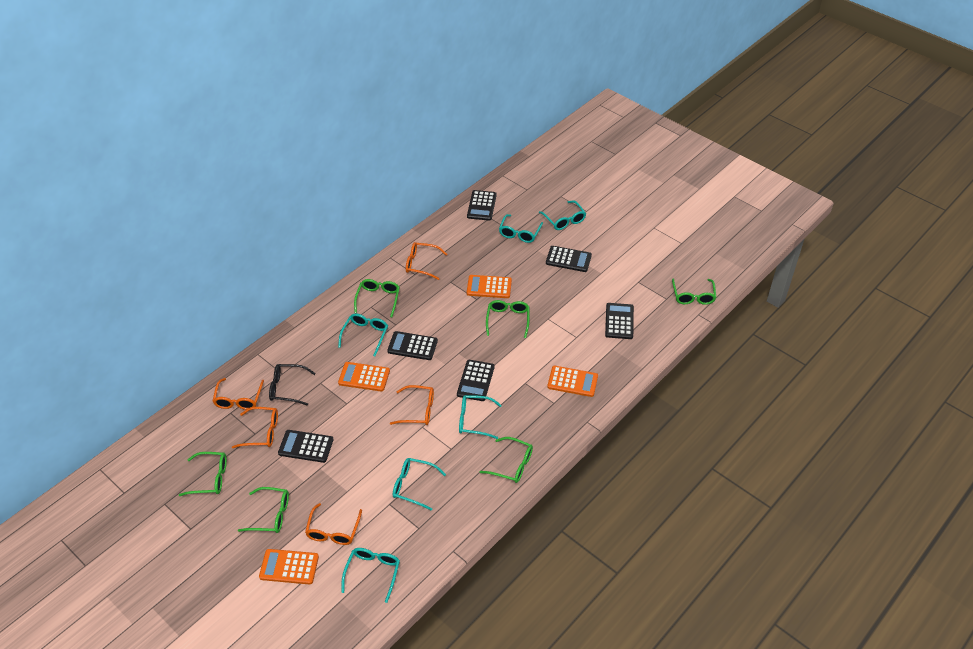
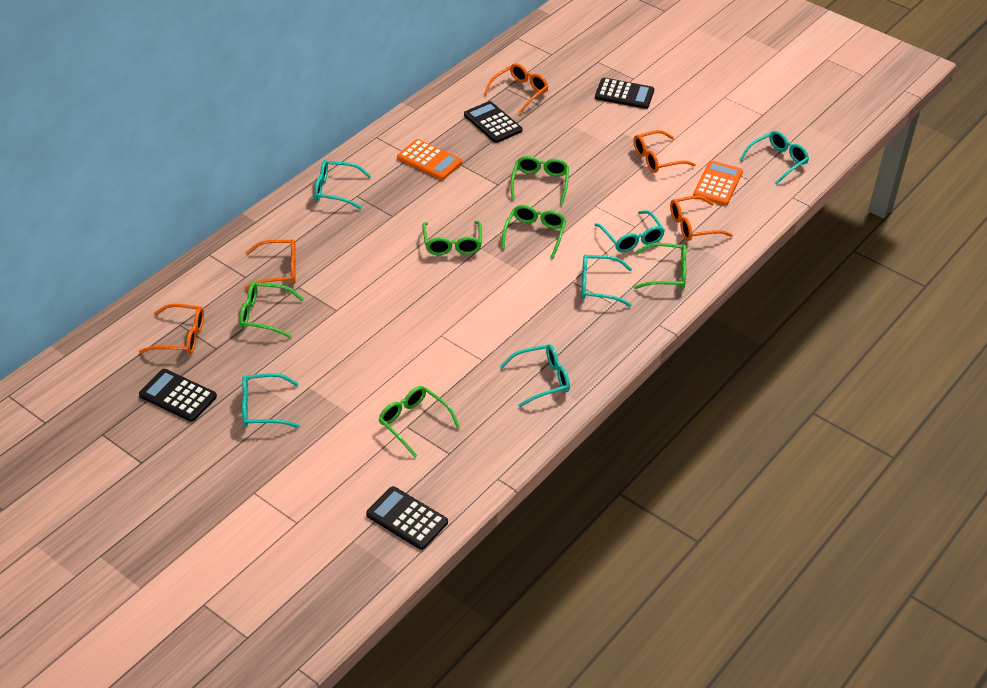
black calculator: [278,430,334,463] [387,331,438,360] [457,360,495,401] [467,190,497,221] [546,246,592,272] [605,303,634,339] = 6 -> [139,369,217,422] [366,486,448,550] [464,101,522,143] [595,78,654,109] = 4
black glasses: [269,364,316,406] = 1 -> none = 0
orange calculator: [259,549,319,585] [338,362,390,392] [467,275,512,298] [547,366,598,397] = 4 -> [397,139,462,180] [693,161,743,206] = 2

